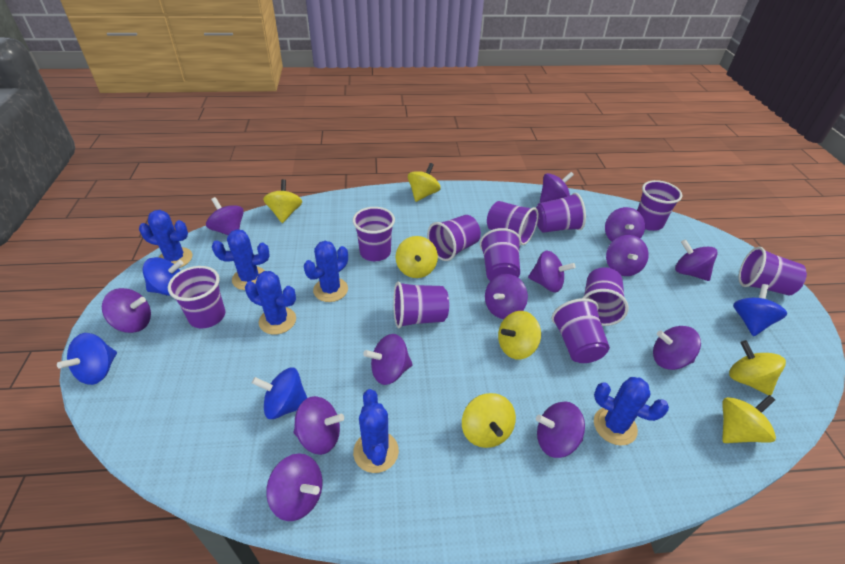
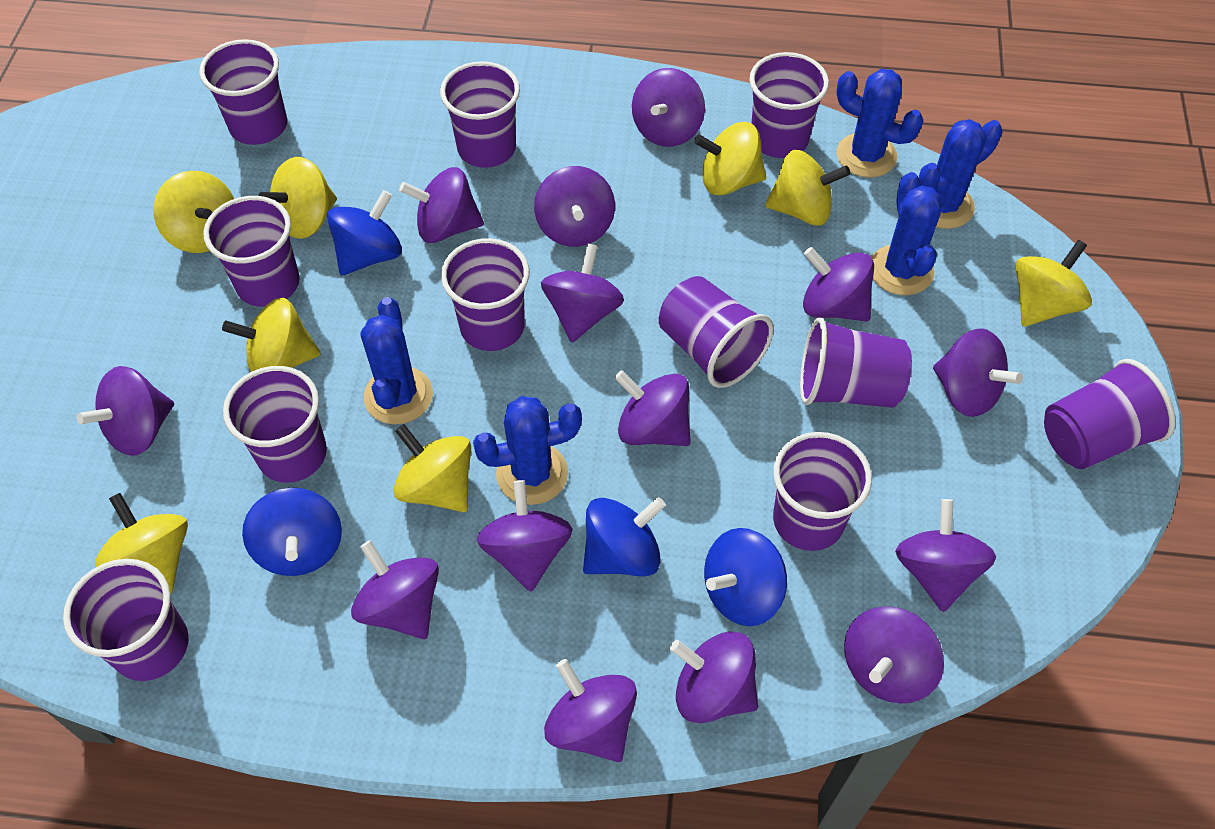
blue cactus: [139,210,192,268] [212,229,269,290] [245,271,296,335] [304,241,348,302] [353,389,399,473] [594,377,669,446] = 6 -> [361,297,433,424] [473,396,582,505] [836,69,923,178] [872,172,943,295] [919,119,1002,229] = 5
purple spinning top: [102,288,151,333] [206,197,244,235] [266,453,323,521] [294,396,344,455] [363,334,413,385] [485,274,528,319] [528,251,575,292] [536,402,585,458] [540,172,574,203] [605,207,645,242] [606,235,649,276] [653,326,701,370] [675,239,718,281] = 13 -> [77,366,174,456] [351,540,439,639] [399,167,484,243] [477,480,573,592] [534,166,615,247] [541,243,624,342] [544,659,637,762] [615,370,691,446] [632,68,705,147] [670,631,758,723] [803,247,874,321] [844,606,944,704] [895,499,996,612] [933,328,1023,417] = 14
yellow spinning top: [263,179,302,223] [396,236,438,278] [408,163,441,202] [462,393,516,448] [498,311,541,359] [722,395,776,443] [729,340,786,396] = 7 -> [95,493,188,594] [153,171,234,253] [222,298,321,372] [258,157,337,239] [393,424,471,512] [694,122,766,195] [765,150,850,226] [1016,240,1092,327] = 8

